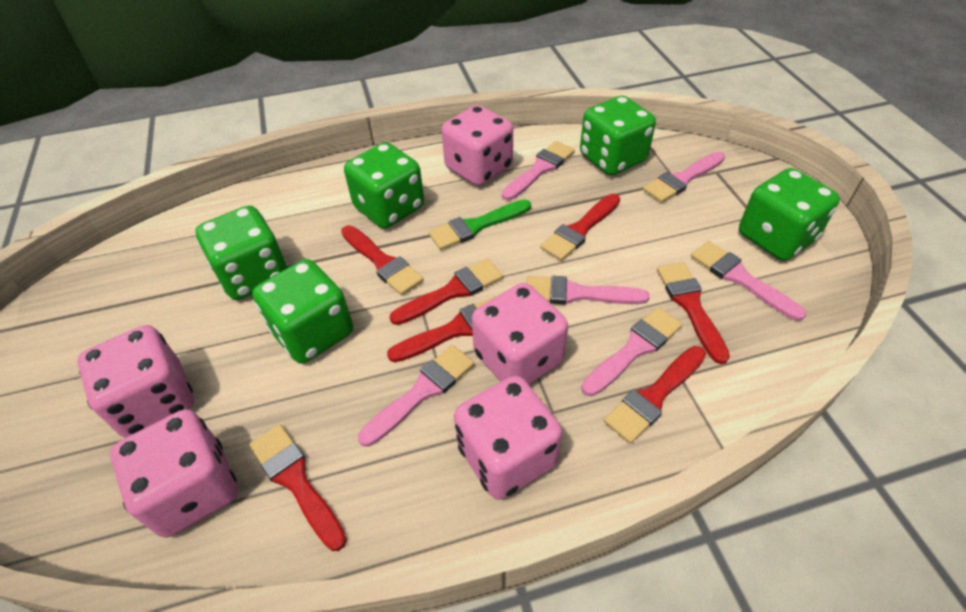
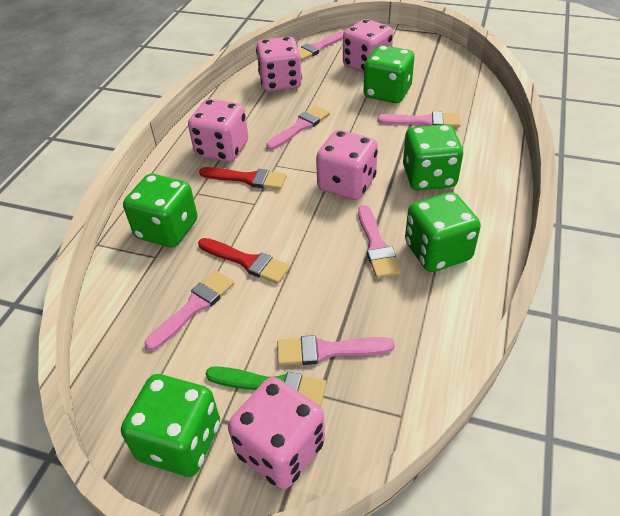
red brush: [249,424,347,551] [341,225,423,295] [387,296,496,363] [389,259,503,325] [540,194,620,261] [604,346,706,444] [657,262,730,364] = 7 -> [198,238,290,284] [199,167,287,190] = 2

